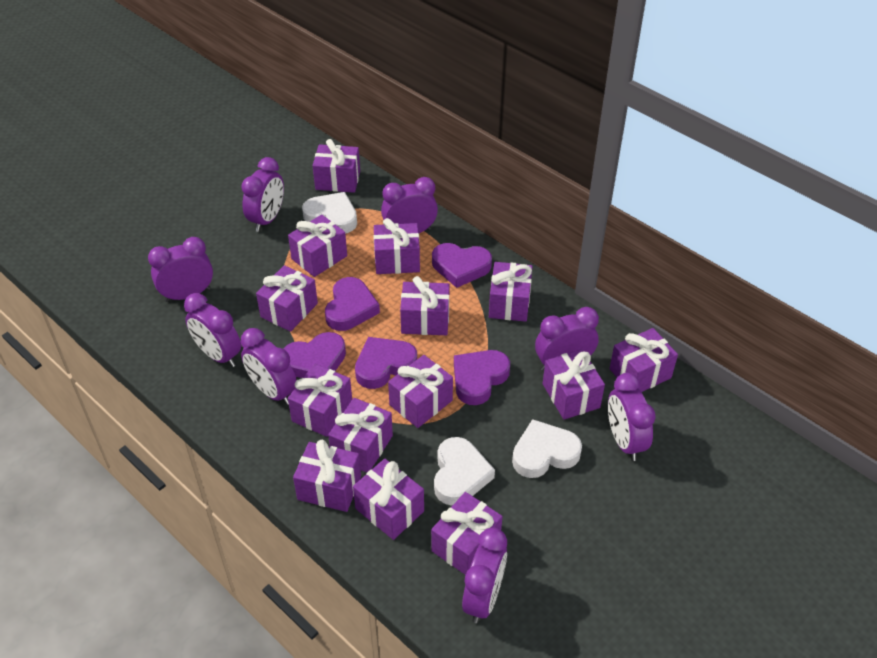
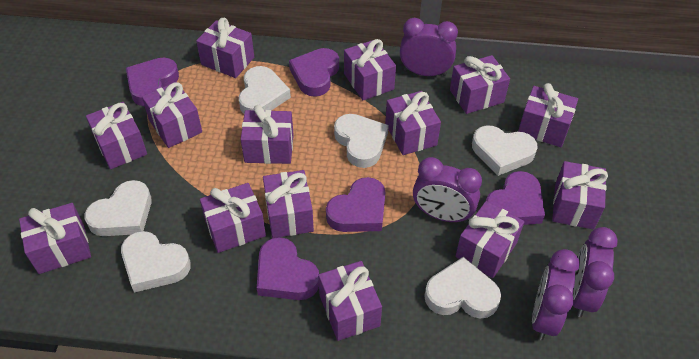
purple clock: [148,237,213,302] [184,293,241,367] [241,157,284,232] [241,328,297,405] [381,177,438,233] [462,528,507,623] [535,307,599,372] [608,373,656,461] = 8 -> [400,18,458,76] [413,157,482,223] [532,249,580,340] [573,227,618,317] = 4
white heart: [302,192,357,234] [434,437,495,506] [512,419,582,478] = 3 -> [84,180,152,236] [121,231,191,292] [239,66,291,114] [334,114,389,168] [424,257,501,319] [472,126,538,176] = 6

